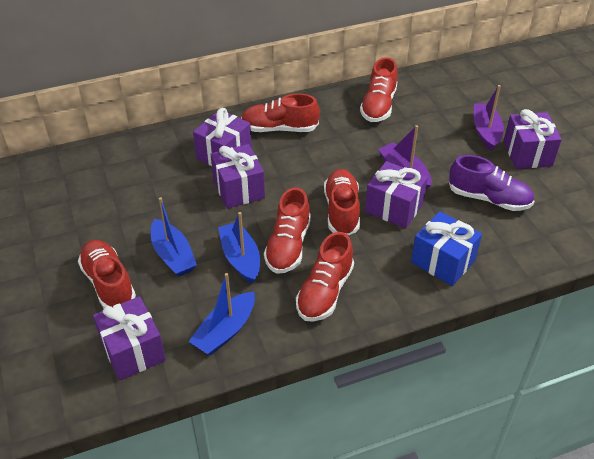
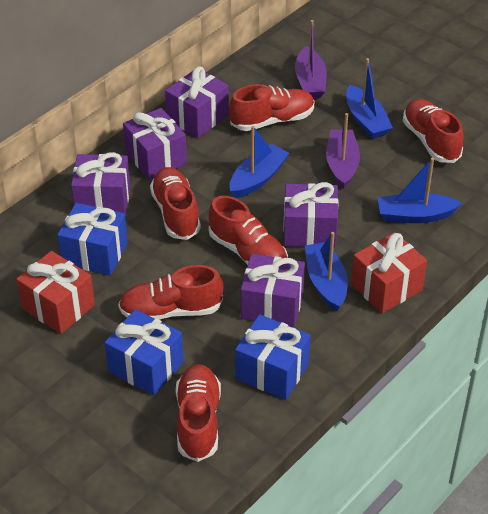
blue boat: [151,197,197,277] [189,273,255,355] [218,212,260,284] = 3 -> [230,126,289,198] [305,232,348,311] [346,58,393,139] [378,158,462,223] = 4
blue gift: [411,211,482,286] = 1 -> [57,203,128,276] [105,309,184,396] [235,314,311,400] = 3
purple shoe: [448,155,534,211] = 1 -> none = 0
red gift: none = 0 -> [16,251,95,334] [351,232,427,313] = 2

